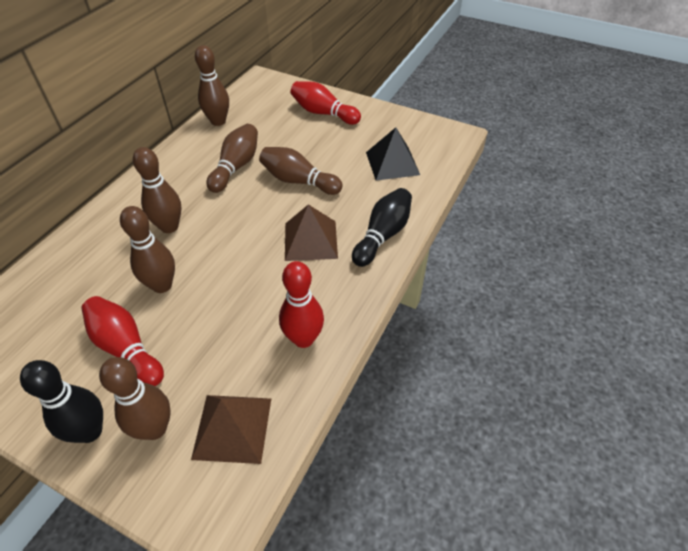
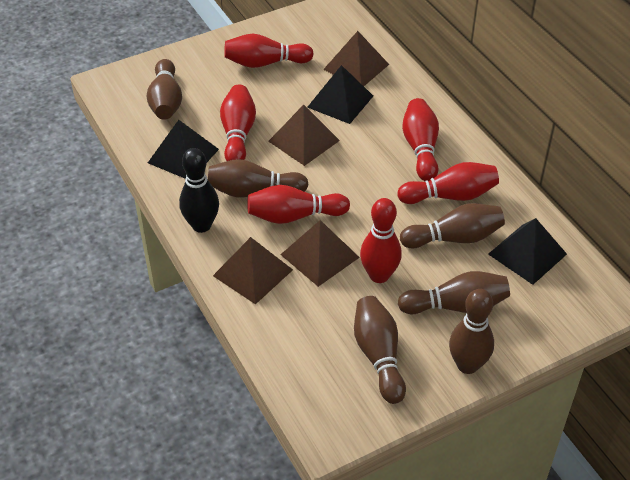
black bowling pin: [20,360,103,443] [352,188,412,267] = 2 -> [179,148,219,233] = 1
black pyramid: [366,127,420,181] = 1 -> [148,120,219,179] [307,65,373,124] [488,218,567,285] = 3
brown pyramid: [191,395,271,464] [285,204,338,261] = 2 -> [213,237,293,304] [268,105,340,166] [280,220,360,287] [323,31,389,86] = 4
red bowling pin: [81,296,164,386] [279,261,324,348] [291,81,361,125] = 3 -> [220,85,256,161] [224,34,314,68] [247,185,350,224] [360,198,402,283] [397,162,499,204] [402,98,439,181] = 6

